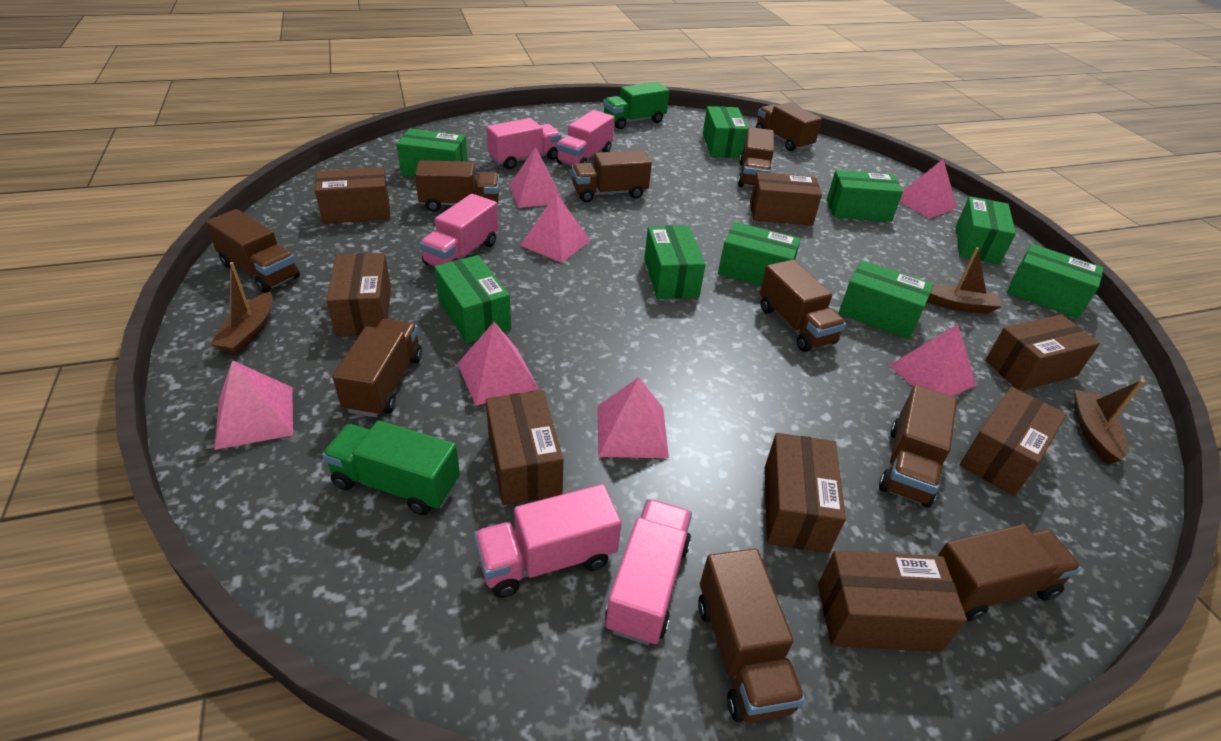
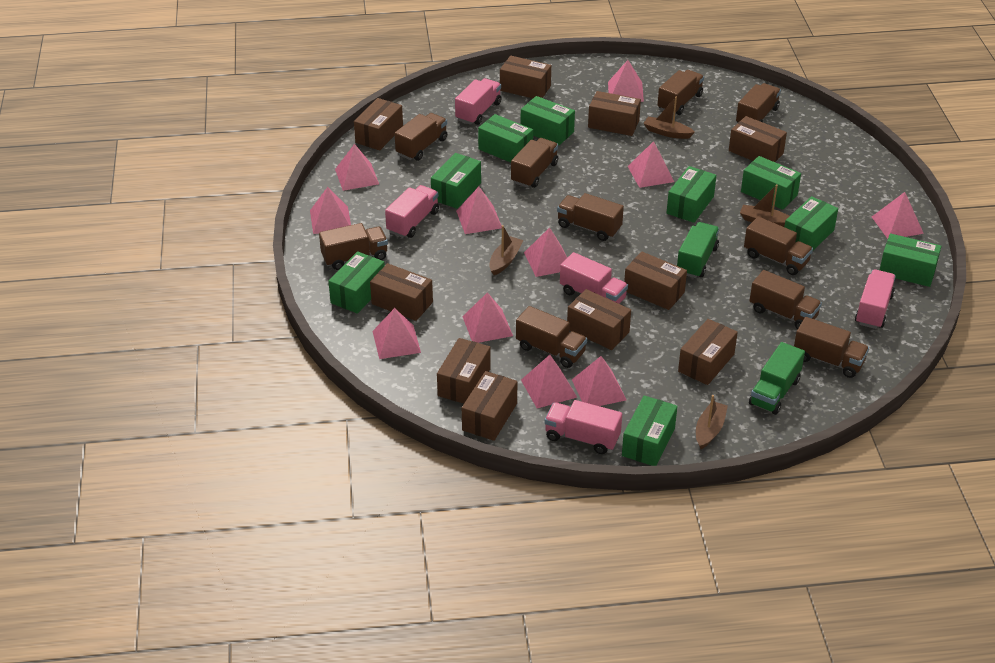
brown boat: [210,262,273,354] [927,247,1003,314] [1074,380,1145,464] = 3 -> [489,225,523,275] [643,97,695,139] [696,395,728,449] [740,185,789,227] = 4
brown box: [315,167,390,224] [326,253,391,336] [486,390,563,505] [750,172,822,226] [765,433,846,553] [818,550,967,652] [960,387,1067,496] [985,314,1100,391] = 8 -> [354,98,403,150] [370,263,433,321] [437,338,491,403] [462,371,517,441] [500,56,551,98] [567,289,631,350] [588,91,641,136] [624,252,687,310] [678,319,738,385] [729,116,787,162] = 10
pink pyramid: [214,360,293,450] [457,322,539,406] [509,147,564,208] [520,193,591,263] [597,377,669,458] [888,324,977,396] [899,159,957,219] = 7 -> [310,187,351,234] [335,144,379,191] [373,308,421,359] [456,187,502,234] [462,292,513,343] [521,355,577,408] [524,227,567,277] [572,356,627,406] [608,60,644,102] [628,141,674,188] [872,192,924,239] = 11

